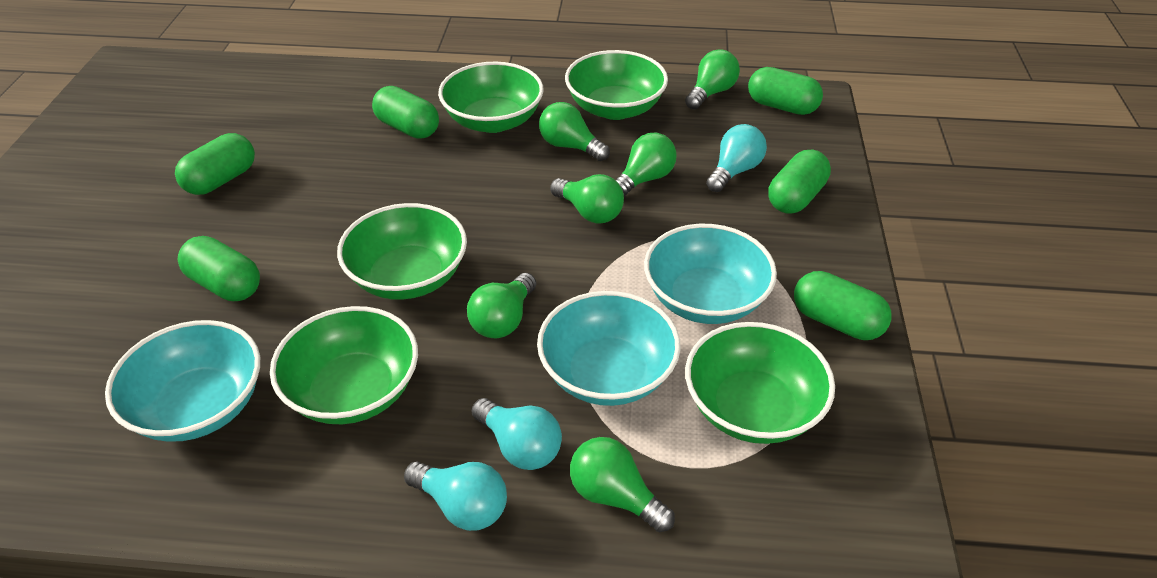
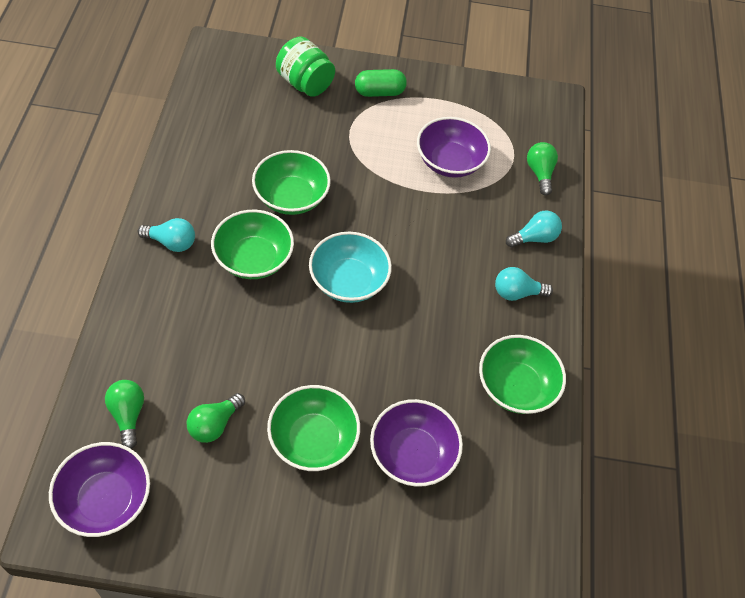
green bowl: [270,306,418,424] [337,203,467,300] [438,62,544,133] [565,50,668,120] [685,322,835,444] = 5 -> [211,210,294,279] [252,150,331,215] [267,385,360,471] [479,335,566,414] = 4
green capsule: [175,133,255,195] [178,236,260,301] [372,86,439,139] [748,67,823,115] [768,150,831,214] [794,271,892,340] = 6 -> [355,69,407,97] = 1
green jar: none = 0 -> [276,36,335,97] = 1
green light bulb: [467,273,536,339] [539,102,610,161] [550,174,624,224] [570,437,675,532] [616,133,677,197] [685,49,740,109] = 6 -> [105,380,144,449] [187,393,245,443] [527,142,558,196] = 3
purple bowl: none = 0 -> [49,442,150,537] [370,399,463,487] [417,117,491,178] = 3
turquoise bowl: [105,320,260,442] [537,291,681,406] [644,224,777,324] = 3 -> [309,232,392,303] = 1

